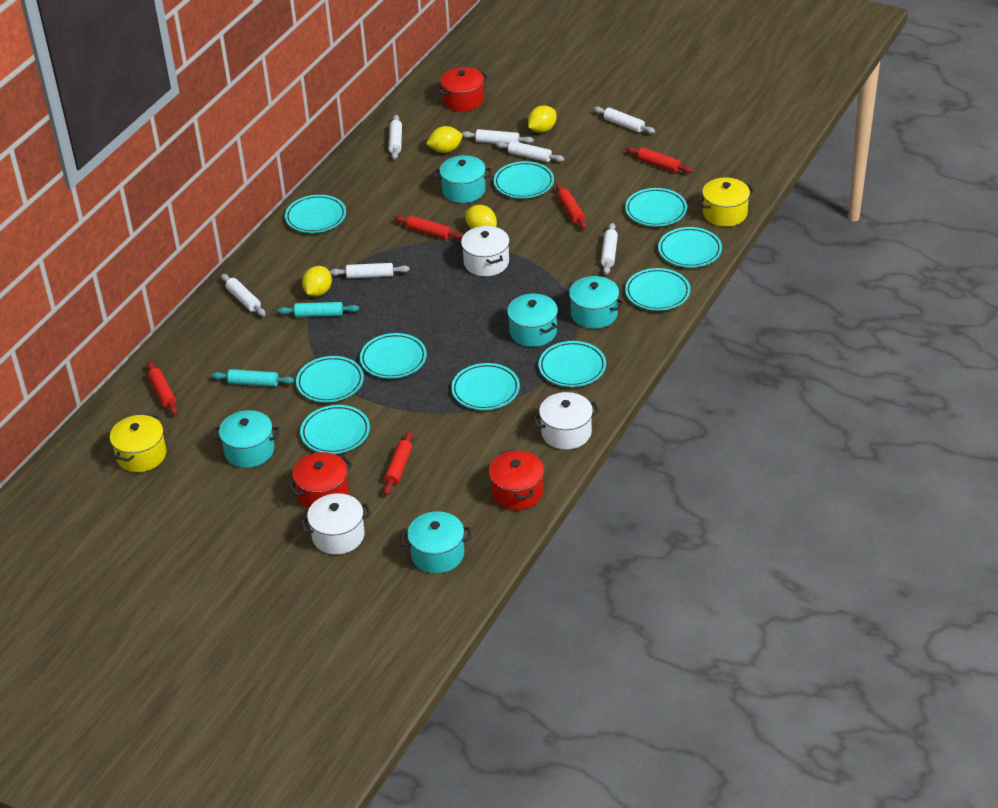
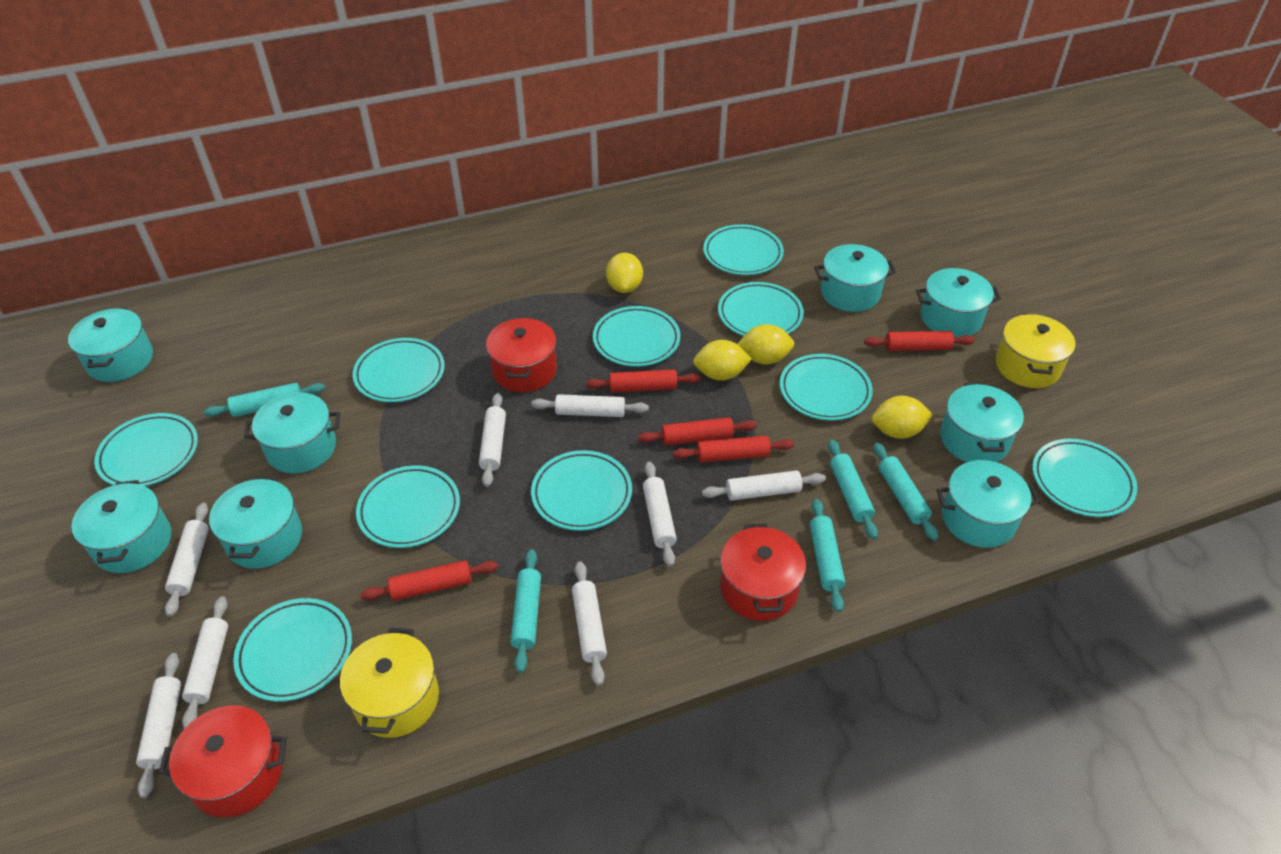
turquoise pot: [213,410,280,468] [401,511,472,573] [434,155,491,203] [507,294,558,347] [565,276,624,329] = 5 -> [68,308,153,382] [71,480,171,573] [209,477,302,569] [244,392,340,473] [814,244,896,312] [916,268,1001,337] [937,460,1040,548] [940,383,1024,462] = 8
turquoise rolling pin: [211,369,294,387] [278,302,359,317] = 2 -> [204,383,325,417] [511,549,541,673] [810,499,845,612] [828,439,878,539] [873,443,938,541] = 5
white pot: [300,493,371,555] [461,226,510,276] [532,392,600,450] = 3 -> none = 0
white rolling pin: [221,274,266,316] [330,263,410,278] [389,115,402,160] [462,129,534,145] [496,141,564,162] [594,106,655,134] [601,223,618,275] = 7 -> [136,653,181,798] [165,503,209,617] [182,596,228,729] [479,393,506,487] [531,394,649,417] [572,561,607,686] [643,462,677,567] [702,470,826,501] = 8

